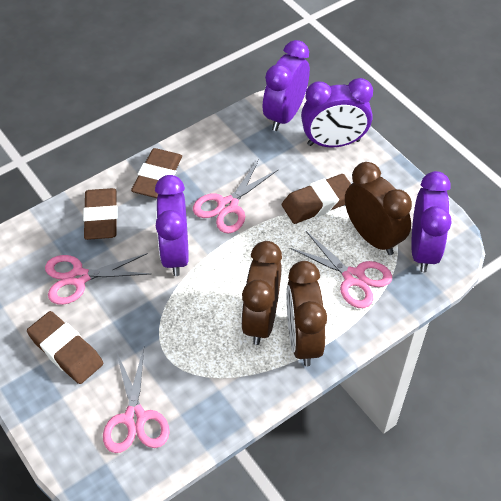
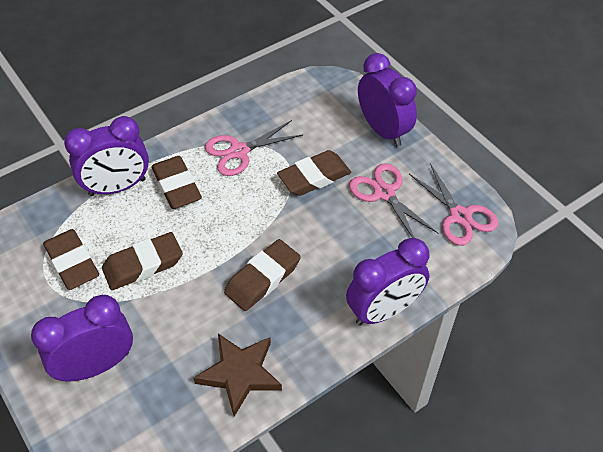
brown clock: [241,241,282,345] [286,261,327,366] [345,162,412,255] = 3 -> none = 0
brown eraser: [27,311,103,384] [83,188,118,240] [131,148,182,198] [282,174,351,224] = 4 -> [43,229,99,290] [102,232,183,290] [151,156,202,209] [224,239,301,311] [277,150,351,196] = 5
brown star: none = 0 -> [194,333,282,417] = 1
pink scissors: [45,253,151,305] [103,348,170,453] [193,160,278,234] [290,231,392,308] = 4 -> [205,120,303,176] [349,163,438,238] [409,164,498,246] = 3

